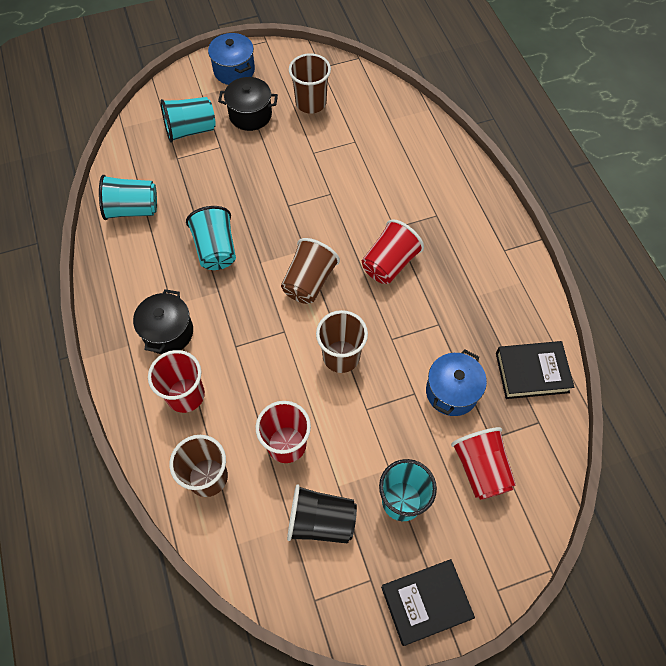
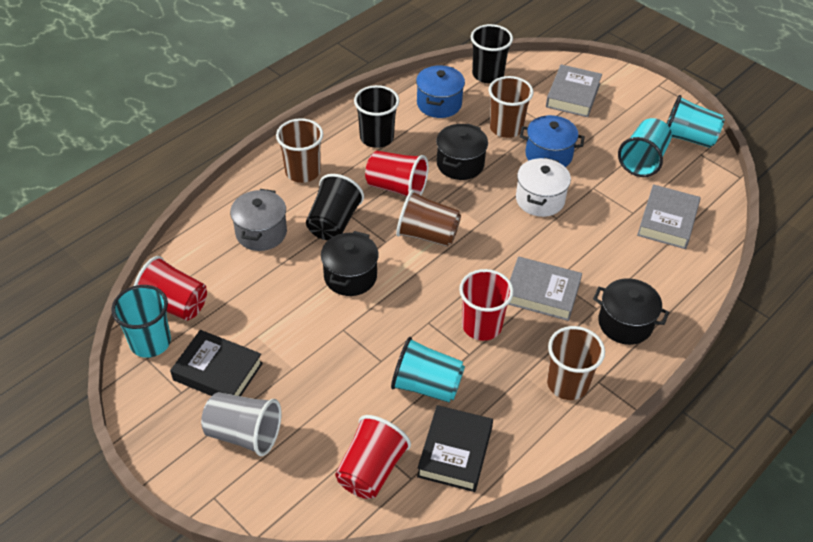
black cup: [287,484,357,544] = 1 -> [306,174,364,241] [354,85,399,148] [471,24,513,83] = 3
black pot: [133,289,193,354] [218,77,278,131] = 2 -> [321,231,379,296] [436,124,488,180] [593,278,669,345] = 3
grey book: none = 0 -> [508,256,582,321] [546,64,602,117] [637,184,701,249] = 3
grey cup: none = 0 -> [201,392,281,456] = 1
grey pot: none = 0 -> [230,189,287,251] = 1
white pot: none = 0 -> [516,158,571,217] = 1

